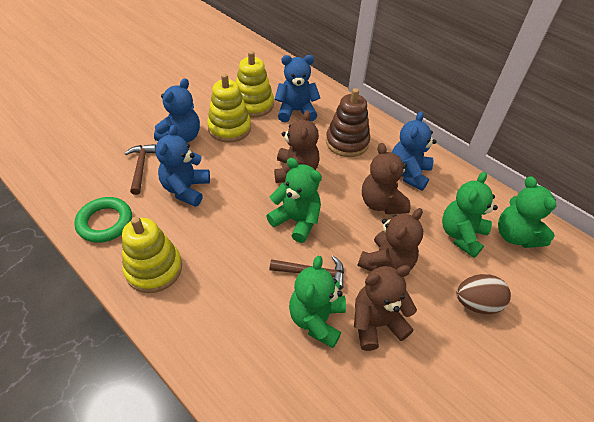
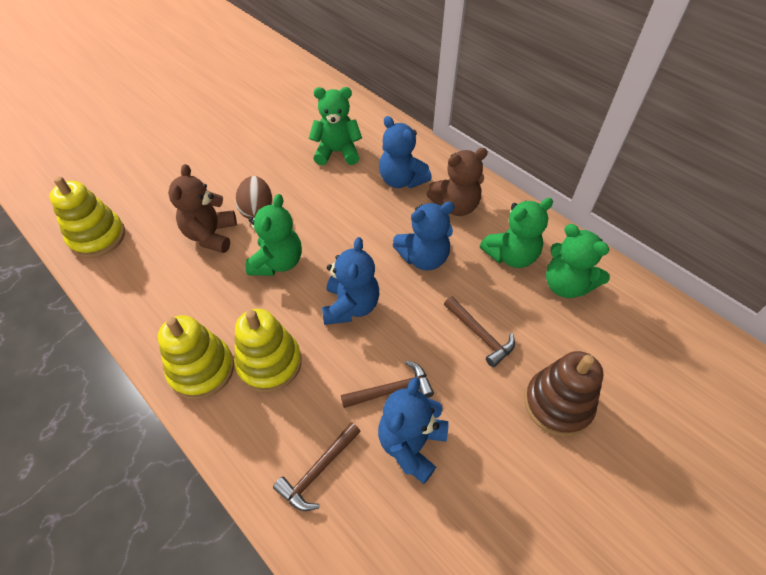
brown hammer: [125,144,156,195] [270,255,344,290] = 2 -> [273,422,361,511] [341,360,434,408] [444,297,515,367] = 3
brown teddy bear: [274,110,320,183] [354,265,417,351] [357,208,423,272] [362,143,411,214] = 4 -> [168,164,237,253] [427,148,488,216] = 2
green ring: [74,197,132,243] = 1 -> none = 0

